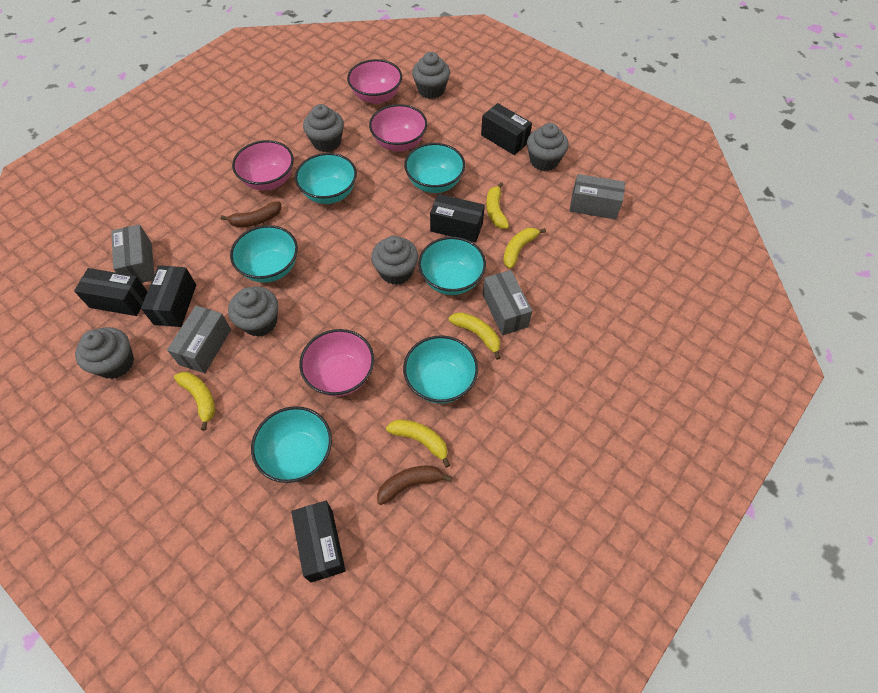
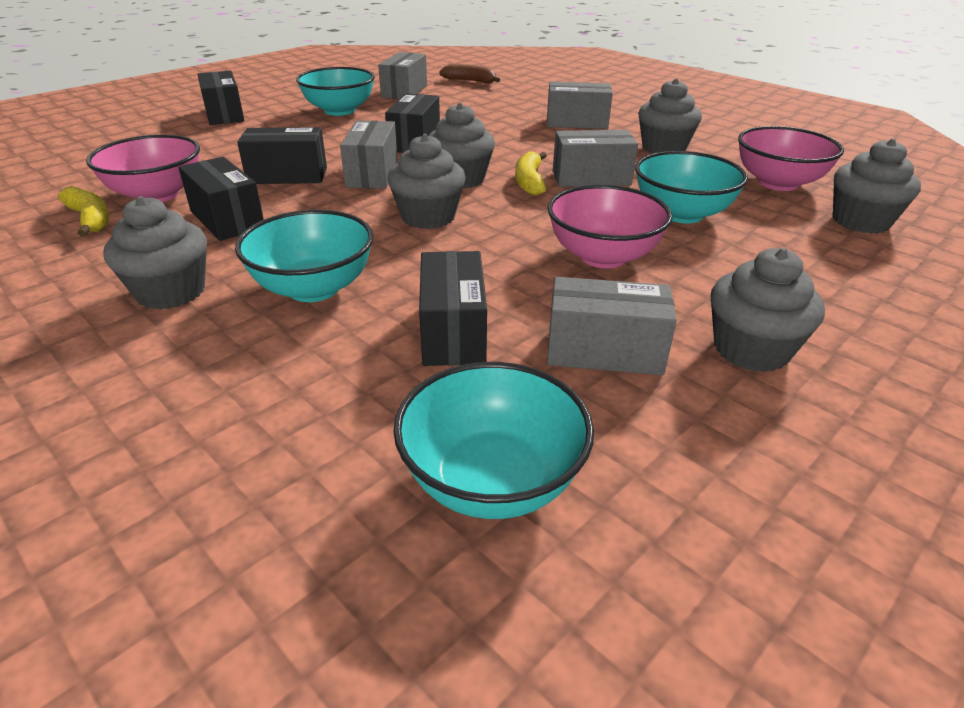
brown banana: [221,201,281,227] [377,466,452,505] = 2 -> [439,64,500,83] = 1
grey box: [111,224,154,283] [167,306,231,373] [483,270,532,335] [569,174,625,219] = 4 -> [340,121,398,189] [378,52,427,99] [547,82,613,129] [547,277,677,375] [553,130,638,187] = 5
pink bowl: [232,140,294,190] [299,329,374,397] [347,59,402,104] [369,104,427,152] = 4 -> [86,135,200,202] [548,185,673,268] [738,126,844,191] = 3
turquoise bowl: [230,225,298,283] [251,406,332,483] [295,153,357,204] [403,335,478,404] [404,143,465,193] [418,237,486,295] = 6 -> [235,210,374,302] [296,67,375,116] [393,362,594,519] [635,151,748,223] = 4
yellow banana: [174,372,215,431] [386,419,450,468] [449,312,500,360] [486,182,509,229] [503,228,546,269] = 5 -> [58,186,109,236] [515,151,547,196] = 2

